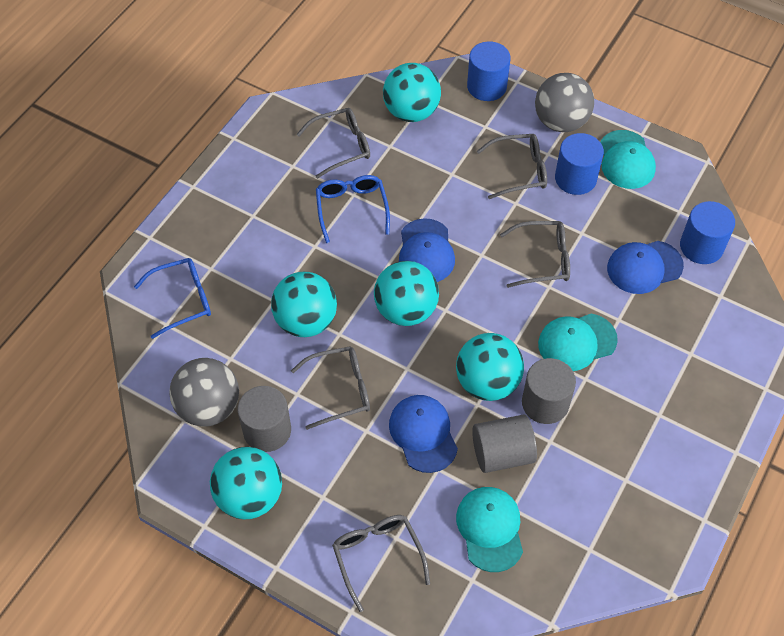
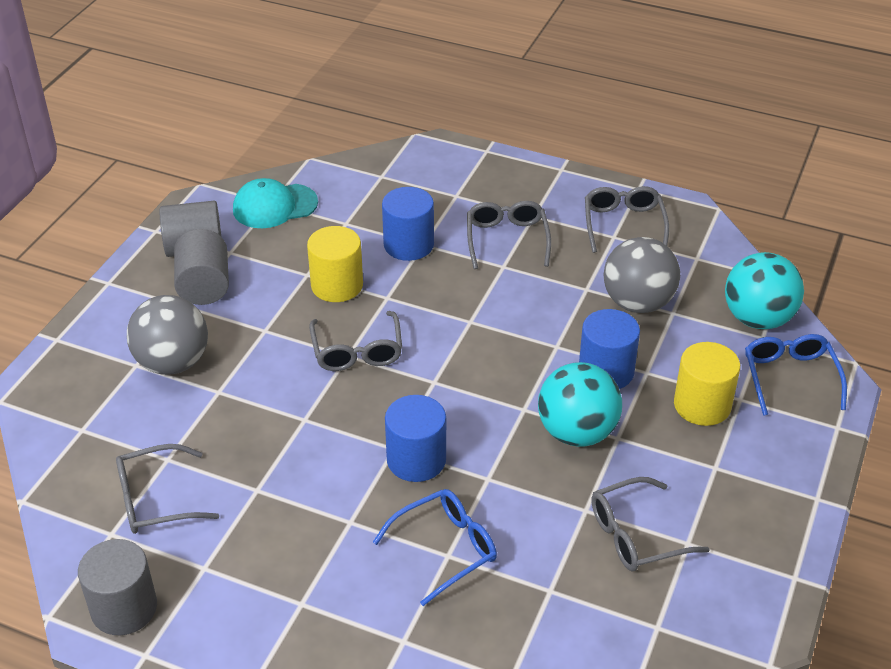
blue cap: [389,395,458,473] [399,218,455,282] [607,241,684,294] = 3 -> none = 0
turquoise ball: [210,447,282,520] [271,272,337,337] [374,261,439,326] [383,63,441,122] [456,333,524,401] = 5 -> [538,362,622,447] [725,252,804,329] = 2
turquoise cap: [456,487,523,572] [538,314,618,371] [600,130,656,189] = 3 -> [233,178,318,228] = 1
yellow cylinder: none = 0 -> [307,226,363,302] [674,342,740,426] = 2

